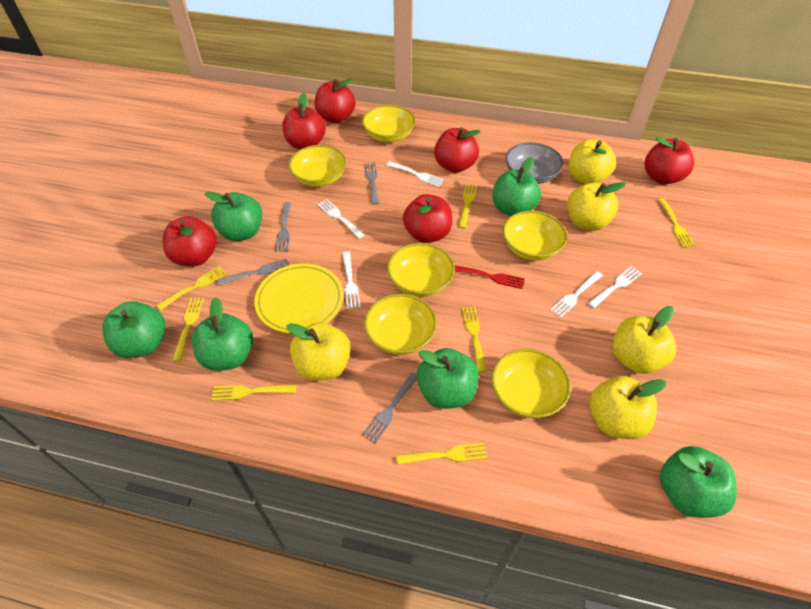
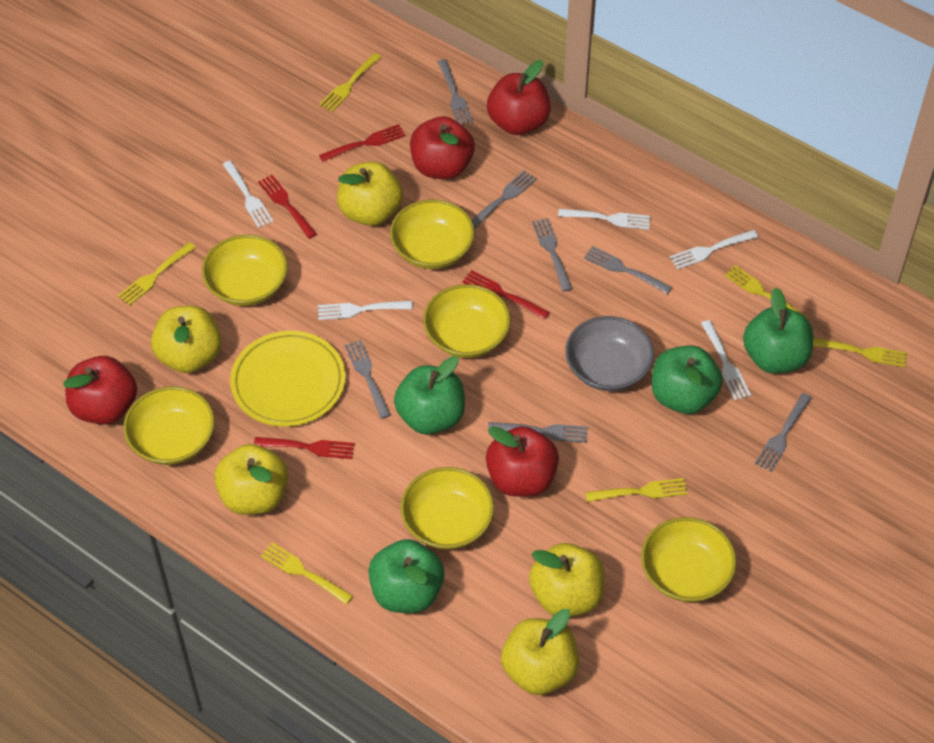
green apple: [102,302,166,358] [191,297,253,370] [204,192,262,241] [417,348,478,409] [492,157,541,216] [660,446,737,518] = 6 -> [368,539,444,613] [394,356,465,434] [652,345,723,414] [743,287,813,374] = 4
grey fork: [217,258,289,286] [275,202,291,252] [362,372,417,444] [364,162,379,205] = 4 -> [345,340,391,419] [438,59,474,125] [472,170,537,230] [488,422,588,443] [532,218,572,292] [584,246,672,294] [755,393,812,472] = 7
red apple: [163,216,217,266] [282,93,326,150] [314,78,356,123] [403,194,452,243] [434,127,481,173] [645,137,694,185] = 6 -> [64,356,137,425] [410,116,475,180] [486,426,559,497] [487,60,551,135] = 4
red fork: [454,265,525,289] = 1 -> [254,437,355,459] [258,175,317,239] [319,124,406,162] [462,270,550,320] = 4
yellow fork: [157,266,227,311] [172,298,204,362] [211,385,297,401] [396,443,487,465] [459,183,477,229] [462,307,487,373] [658,198,695,247] = 7 -> [118,242,196,306] [261,542,353,605] [319,53,381,112] [585,478,688,502] [724,265,808,319] [813,338,907,368] = 6

